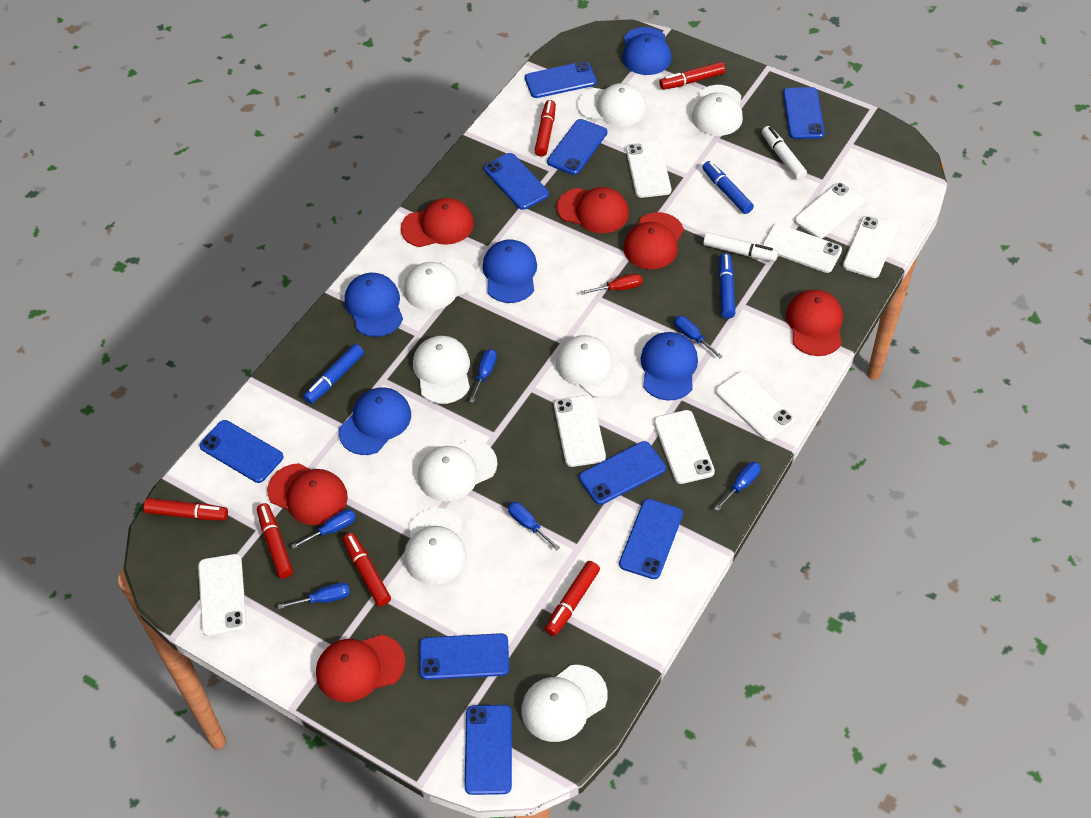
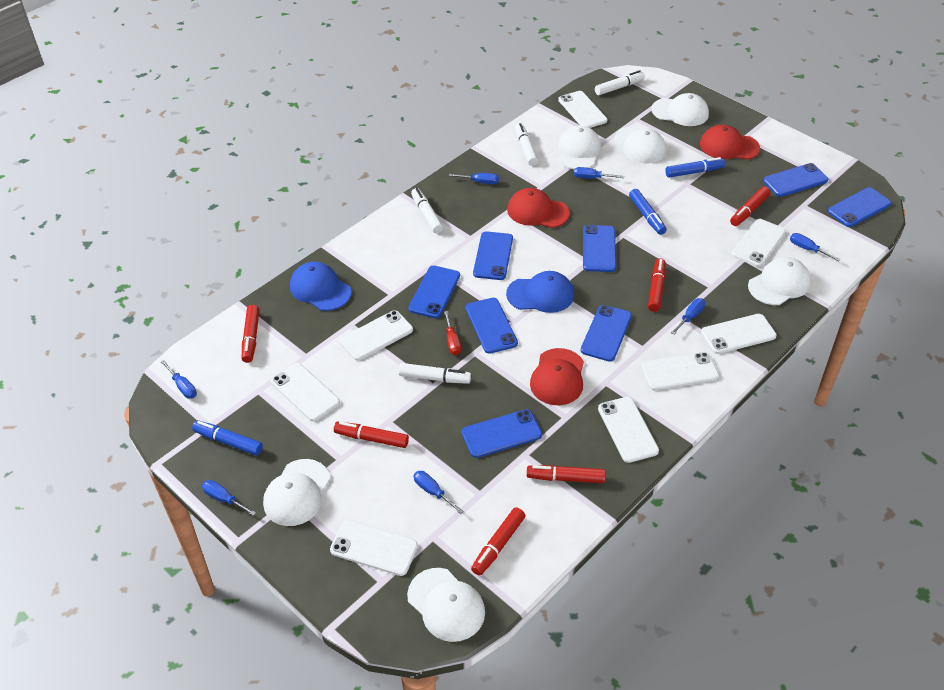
blue cap: [339,387,411,455] [344,273,403,337] [482,239,537,303] [622,27,671,75] [641,332,698,401] = 5 -> [290,262,352,311] [506,271,574,313] = 2
blue phone: [199,420,284,483] [419,633,509,680] [464,705,512,795] [484,153,549,210] [525,61,597,98] [547,119,607,175] [579,441,666,505] [619,499,683,579] [783,87,825,139] = 9 -> [408,265,460,318] [462,409,542,458] [466,298,518,354] [473,231,513,280] [581,305,632,362] [583,225,616,272] [763,163,828,197] [828,187,891,227] = 8
blue screwdriver: [278,583,350,609] [291,509,356,549] [469,349,497,403] [508,502,560,550] [674,316,723,359] [715,462,761,511] = 6 -> [161,360,197,399] [202,480,256,516] [414,471,463,514] [449,173,499,184] [574,167,624,179] [671,298,705,335] [790,233,841,261] = 7
red cap: [267,463,348,525] [316,635,405,702] [401,198,474,247] [557,187,629,233] [623,212,684,269] [786,290,843,356] = 6 -> [507,188,570,228] [530,348,584,405] [700,125,760,160] = 3
white cap: [404,258,477,310] [404,508,467,585] [413,336,470,404] [418,439,497,501] [521,665,608,742] [556,335,628,398] [577,83,647,126] [692,85,743,136] = 8 -> [263,459,330,526] [407,568,485,642] [558,126,601,169] [615,126,666,164] [651,93,709,126] [748,257,811,305] = 6
white marker: [703,232,778,262] [762,126,807,180] = 2 -> [399,363,471,384] [411,188,443,233] [515,123,538,166] [595,70,645,95] = 4

